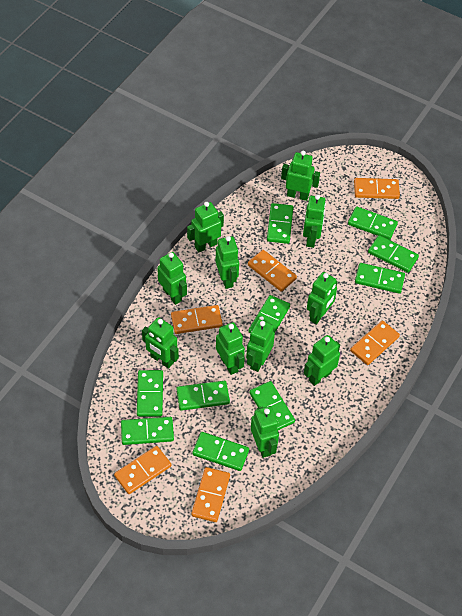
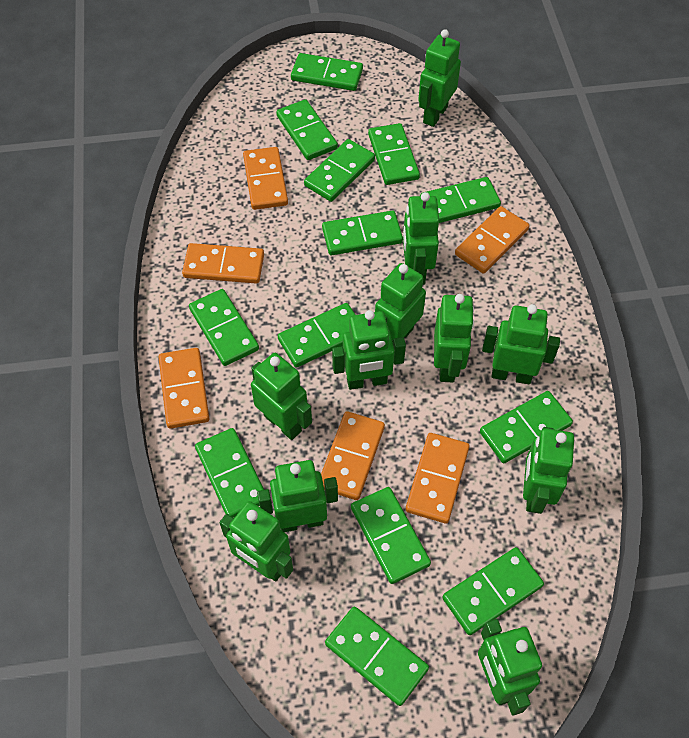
green domino: [121,417,174,445] [137,370,163,417] [177,381,230,411] [192,432,249,471] [248,295,290,333] [249,381,295,430] [267,203,293,244] [348,206,398,240] [355,263,405,294] [368,235,419,273] = 10 -> [189,289,259,366] [195,428,264,518] [276,99,338,160] [278,303,356,367] [291,53,363,91] [304,139,375,202] [322,211,403,255] [325,607,429,706] [351,487,431,584] [368,123,420,185] [420,177,501,223] [442,547,544,635] [480,391,573,463] = 13

